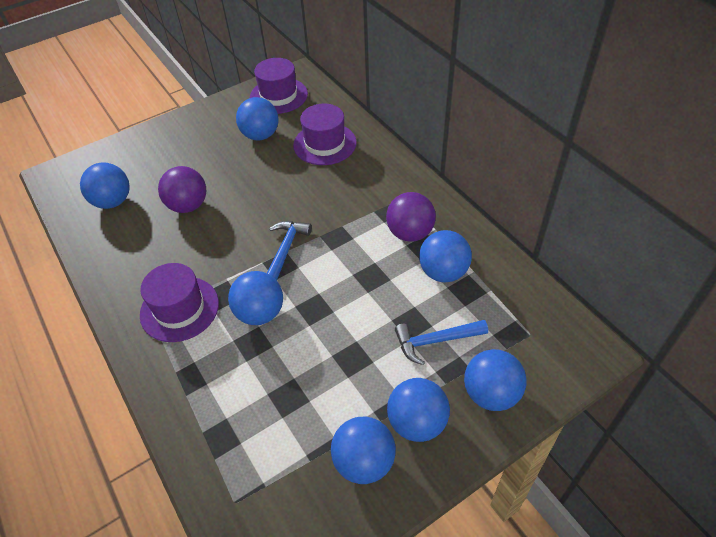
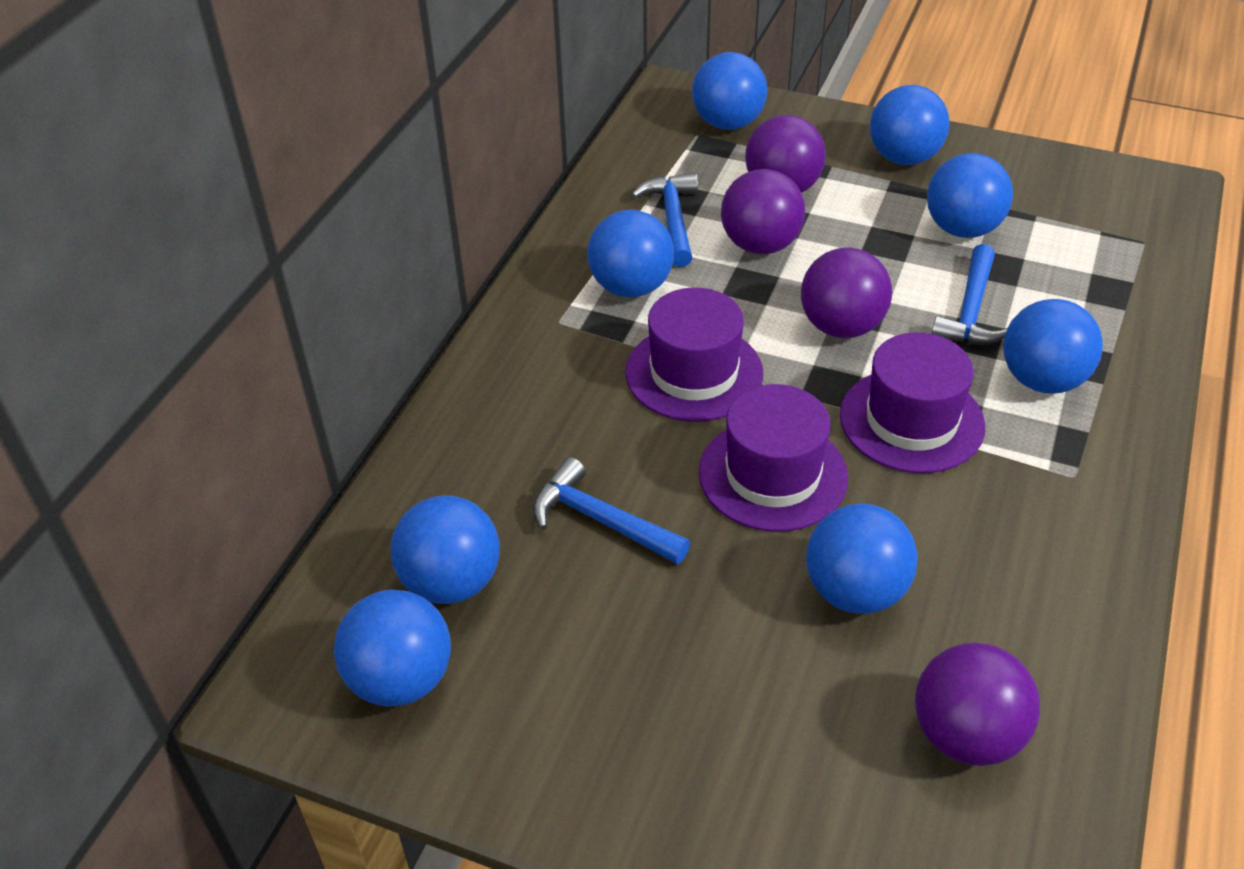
blue ball: [80,162,130,209] [228,271,283,325] [236,97,279,140] [331,417,396,484] [387,378,450,442] [419,230,472,282] [464,349,527,411] = 7 -> [334,590,451,707] [391,495,500,604] [588,210,674,297] [692,52,768,130] [806,503,918,614] [870,85,950,165] [927,153,1013,238] [1004,299,1103,394] = 8
blue hammer: [267,221,312,280] [395,320,488,365] = 2 -> [533,457,690,564] [631,173,698,267] [931,244,1007,345] = 3
purple ball: [158,166,206,213] [386,192,436,242] = 2 -> [721,169,805,254] [745,115,826,193] [801,247,892,338] [915,642,1040,766] = 4

